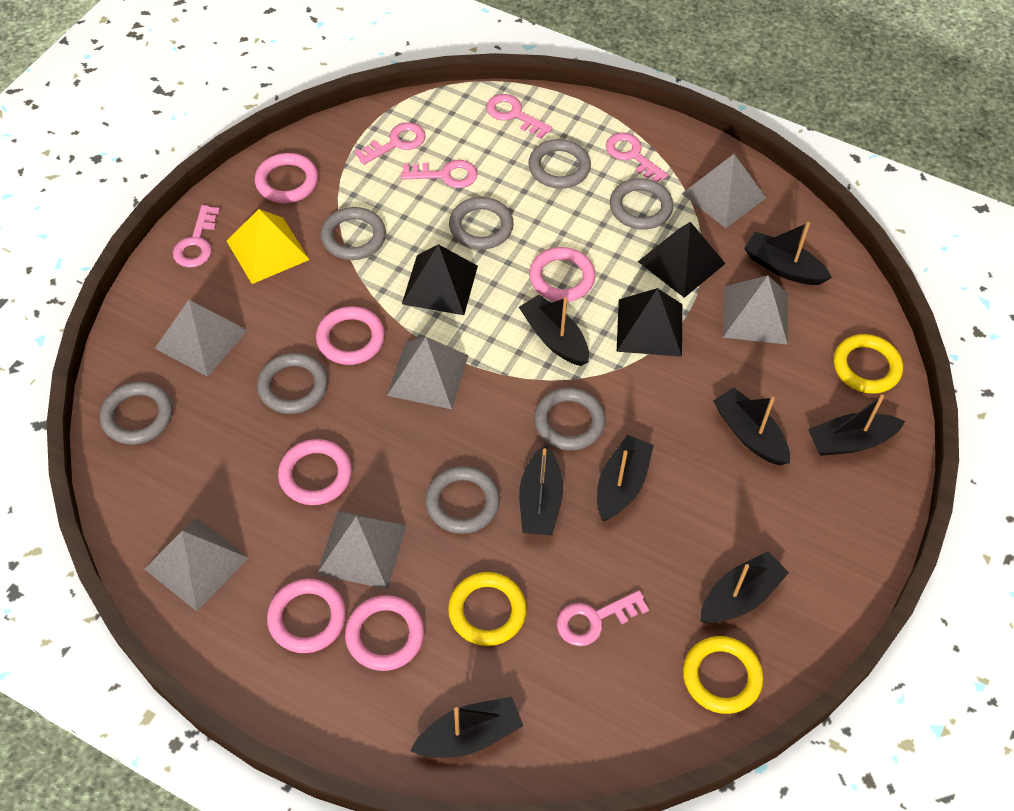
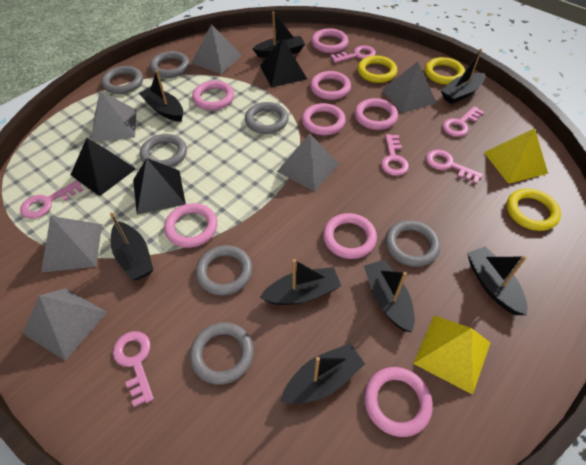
grey ring: [100,382,173,445] [257,353,328,414] [321,207,386,260] [425,466,500,534] [449,197,514,250] [529,139,591,189] [534,388,606,450] [610,178,673,230] = 8 -> [101,66,143,94] [140,134,187,167] [150,51,190,78] [190,322,254,385] [196,245,253,296] [245,102,289,134] [385,220,440,267] = 7
pink ring: [255,153,318,203] [267,579,346,653] [278,439,352,505] [316,306,385,365] [345,595,424,671] [529,247,595,302] = 6 -> [164,203,218,248] [192,81,234,110] [302,103,346,135] [310,71,351,100] [311,28,349,53] [323,213,377,259] [355,98,398,130] [364,367,433,437] = 8
yellow pyramid: [227,209,309,284] = 1 -> [413,315,491,395] [484,128,548,184] = 2

